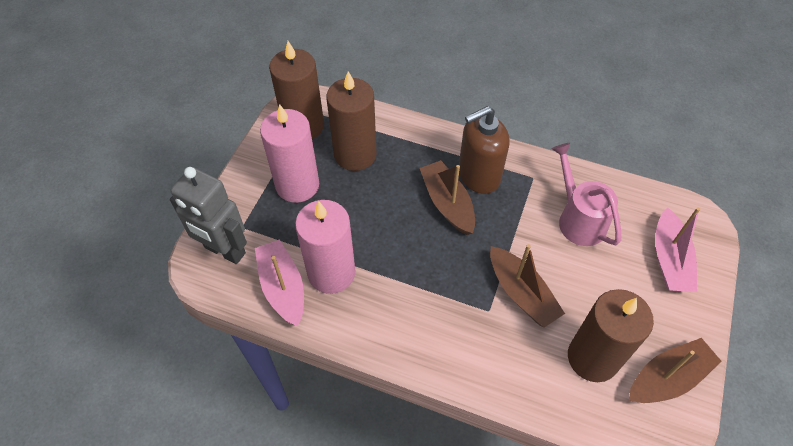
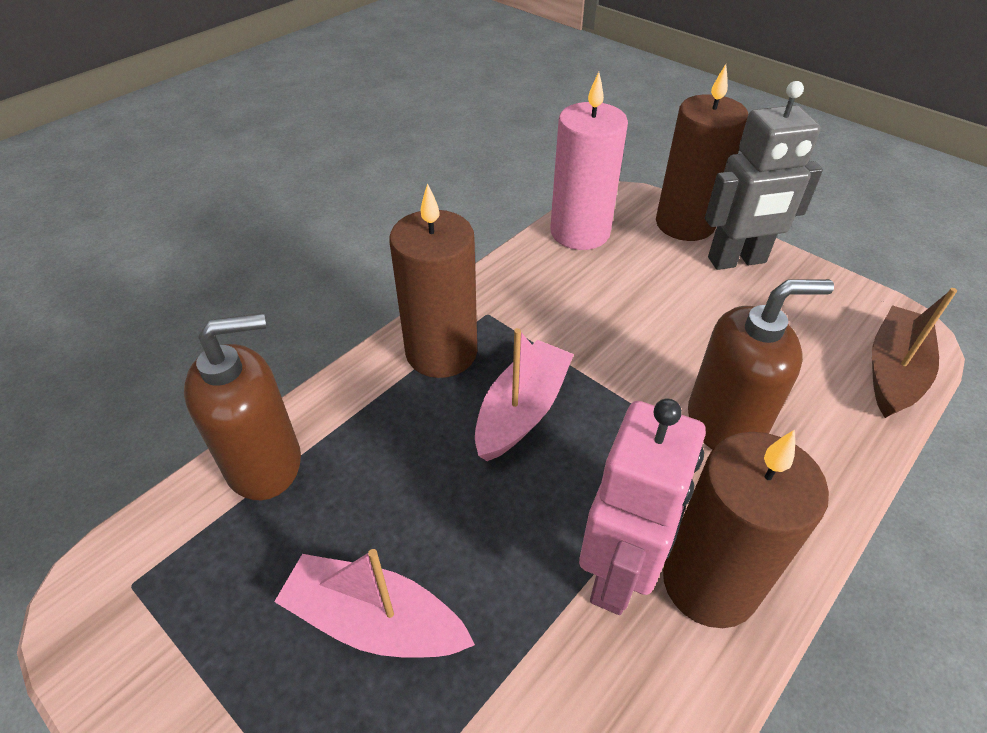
brown boat: [420,160,475,235] [490,244,565,328] [629,338,722,403] = 3 -> [872,288,957,418] = 1
brown soap dispenser: [459,106,510,194] = 1 -> [184,313,301,500] [688,279,834,450] = 2
pink candle: [260,104,319,203] [295,200,355,294] = 2 -> [550,72,628,250] = 1
pink robot: none = 0 -> [579,399,706,615] = 1
pink watering can: [552,143,621,246] = 1 -> none = 0

